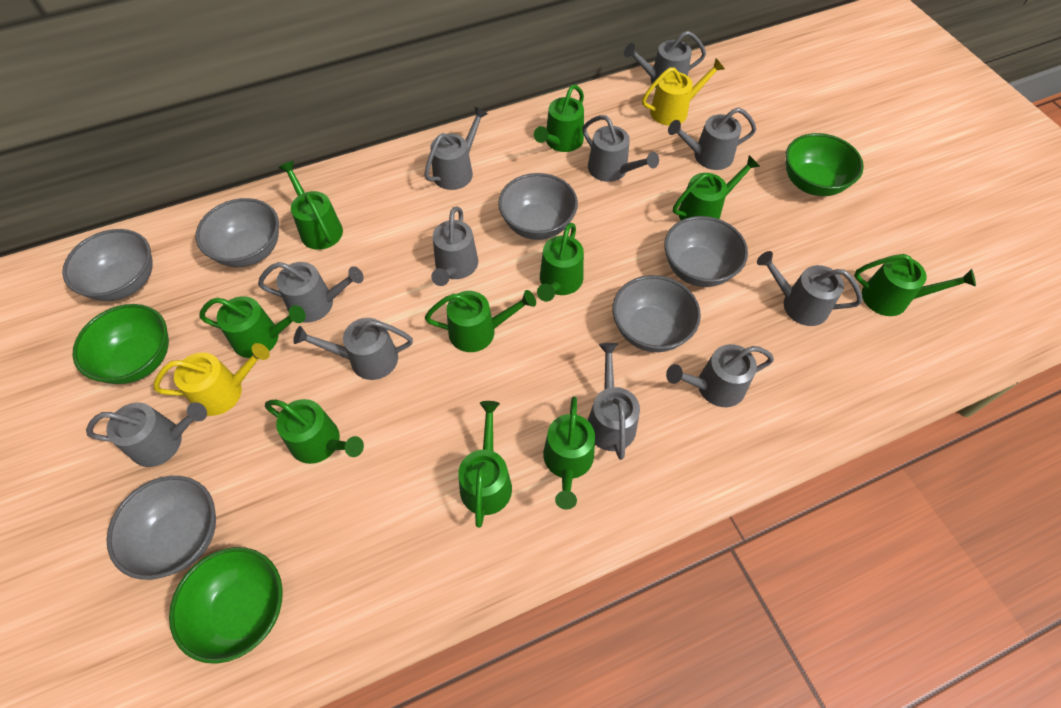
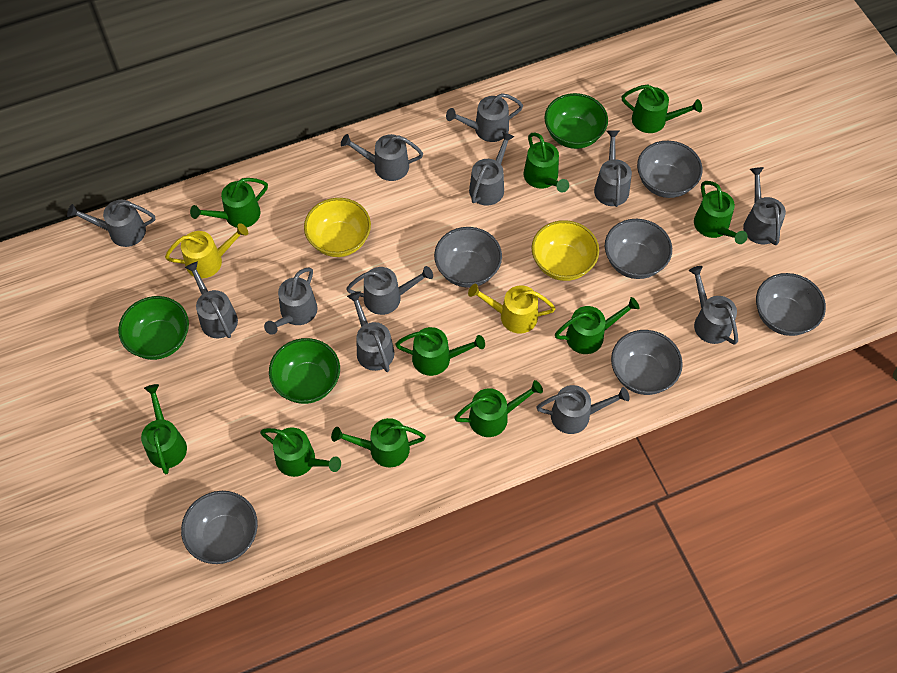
grey watering can: [86,402,207,467] [258,262,364,323] [293,318,413,380] [424,106,488,190] [431,207,478,286] [583,115,659,182] [588,343,640,460] [624,31,706,88] [666,344,774,407] [668,107,757,170] [757,251,862,326] = 11 -> [67,200,155,247] [185,261,238,338] [264,267,318,335] [341,134,423,181] [346,266,433,315] [347,291,395,372] [446,93,523,142] [469,132,515,206] [537,385,630,434] [594,130,632,207] [689,266,738,345] [743,167,786,245] = 12
yellow bowl: none = 0 -> [304,198,371,257] [532,220,599,281] = 2

